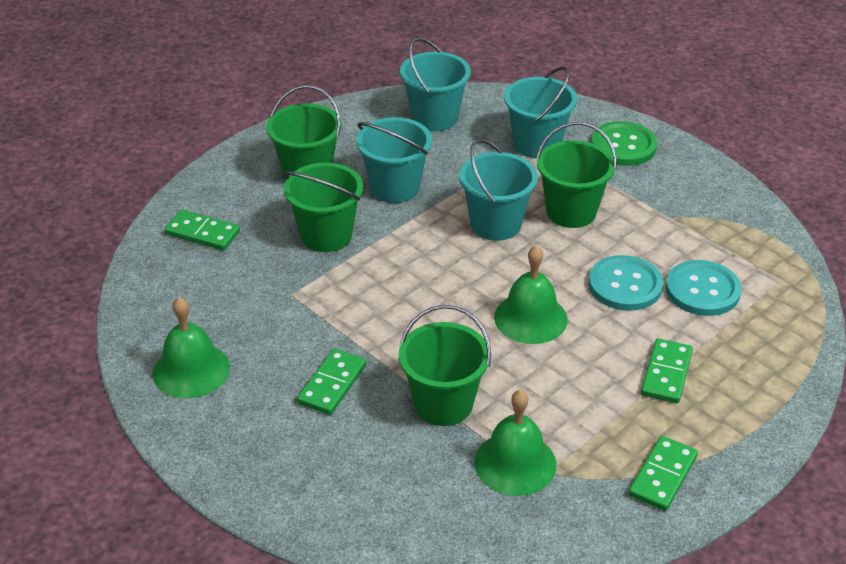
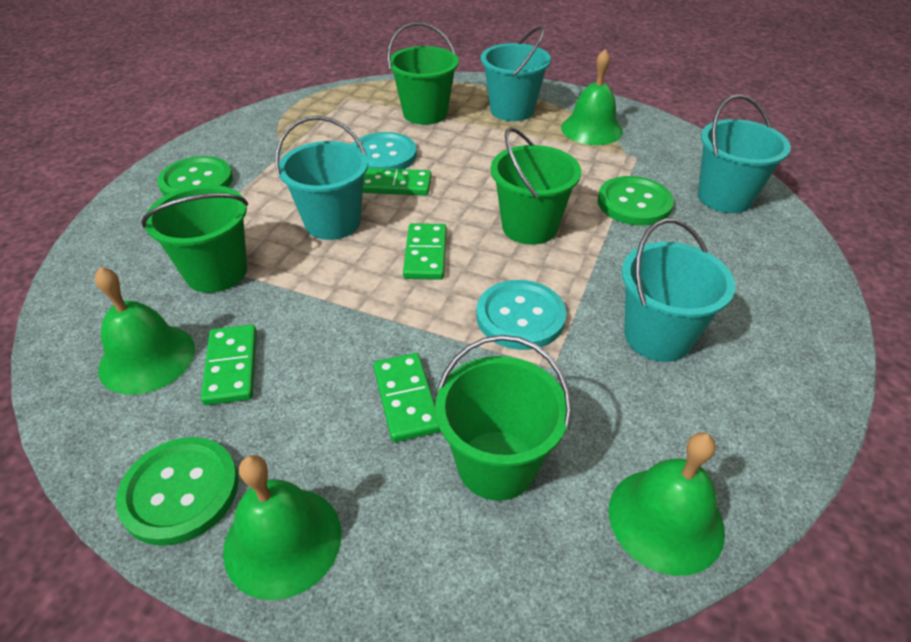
green bell: [153,297,230,398] [474,390,556,496] [494,245,567,344] = 3 -> [95,267,195,395] [223,455,342,600] [561,49,623,145] [609,433,725,576] = 4
green button: [591,121,657,166] = 1 -> [116,437,238,546] [157,156,233,196] [598,176,674,225] = 3

